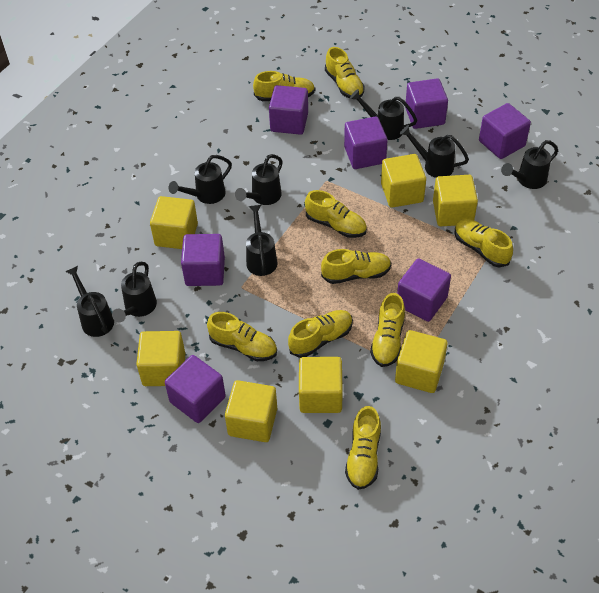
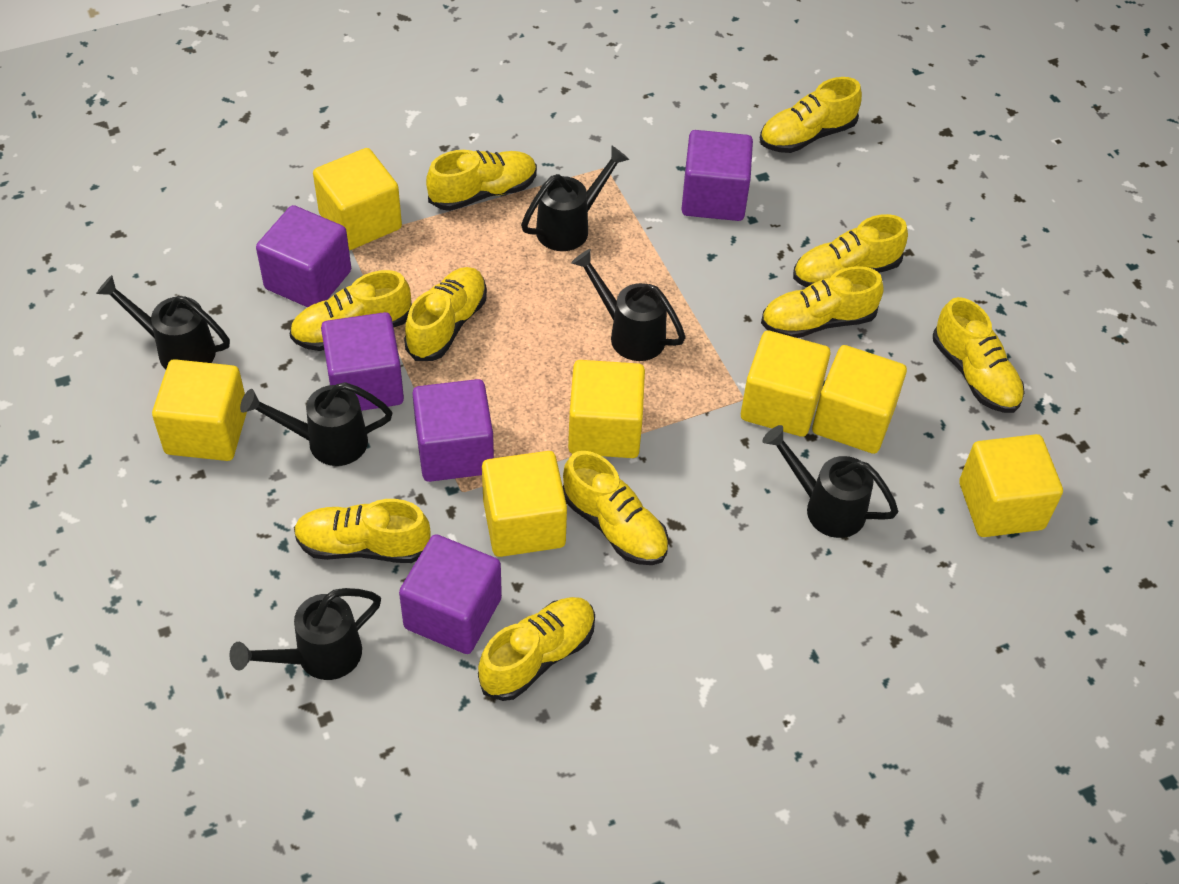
black watering can: [65,266,114,337] [112,262,157,323] [169,155,232,204] [235,154,283,205] [246,205,277,276] [350,89,417,140] [400,125,469,178] [501,140,558,189] = 8 -> [96,275,230,369] [229,588,381,680] [240,382,392,466] [521,146,629,251] [571,249,686,361] [762,425,898,538] = 6
purple cube: [165,355,226,423] [181,234,225,286] [269,85,308,135] [344,116,388,169] [397,258,451,322] [405,78,448,129] [479,103,531,159] = 7 -> [256,205,351,307] [321,312,404,411] [399,534,502,654] [412,379,494,482] [681,130,753,221] = 5
yellow shoe: [207,312,277,361] [253,71,315,101] [288,310,353,358] [305,190,367,238] [321,249,391,284] [325,47,365,98] [345,406,381,490] [370,293,405,367] [454,219,513,267] = 9 -> [290,270,412,351] [294,499,431,563] [404,267,487,361] [426,150,537,211] [478,597,595,701] [563,451,669,565] [760,77,862,153] [761,266,884,338] [793,214,908,287] [933,297,1025,413] = 10

